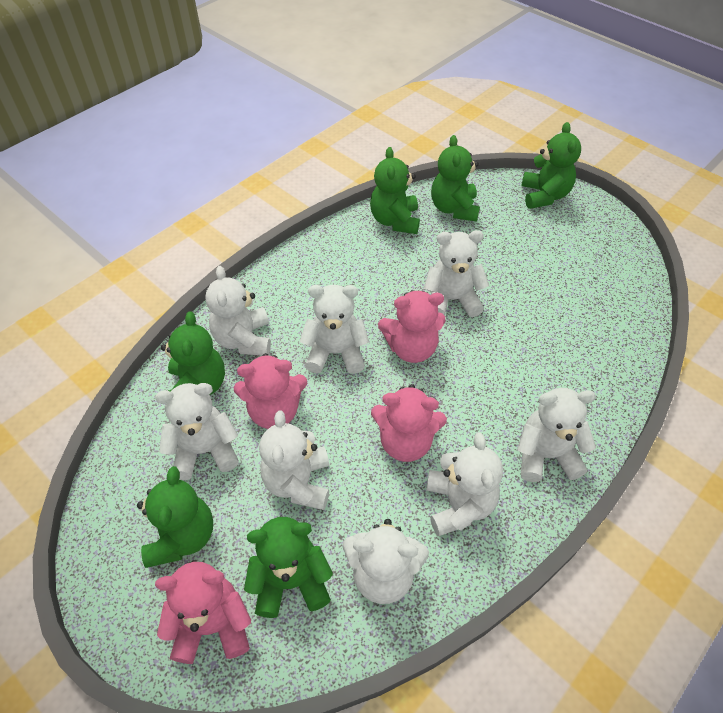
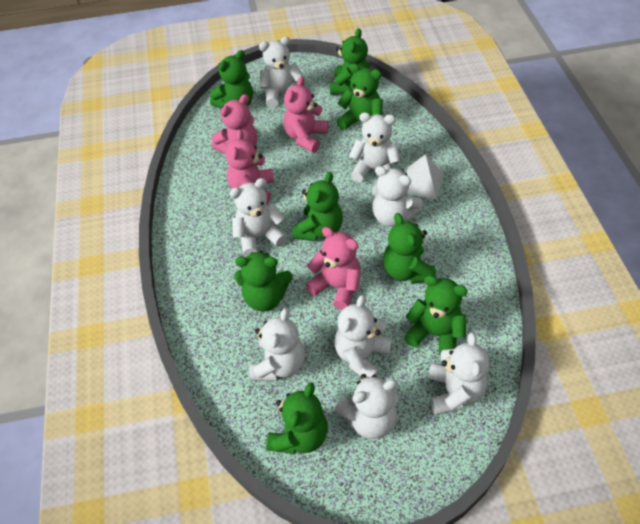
green teddy bear: [137,466,213,568] [161,311,225,395] [244,517,333,618] [370,147,420,234] [431,135,480,222] [521,122,581,209] = 6 -> [210,50,253,109] [234,250,293,312] [266,382,328,454] [293,172,343,241] [330,28,370,94] [337,63,383,130] [383,213,436,284] [404,276,468,356] = 8
white pyramid: none = 0 -> [406,154,444,200] = 1

